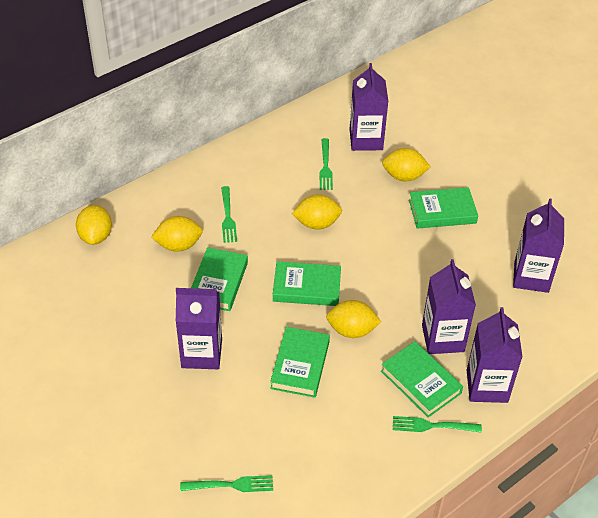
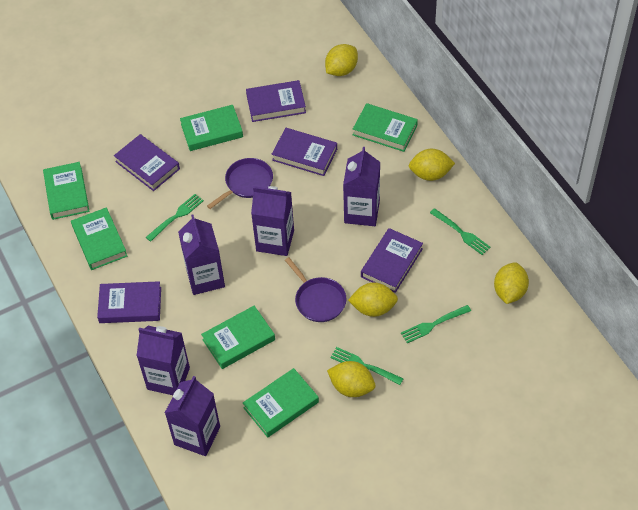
green book: [191,247,248,311] [270,327,330,398] [273,261,341,306] [381,342,463,418] [409,187,478,229] = 5 -> [43,162,90,220] [71,207,127,270] [180,105,243,151] [201,306,275,369] [243,368,319,437] [353,103,418,152] = 6
purple book: none = 0 -> [97,281,161,323] [114,134,180,191] [246,80,306,122] [271,128,337,176] [361,228,423,293] = 5
purple pan: none = 0 -> [207,158,273,209] [285,257,346,322] = 2

